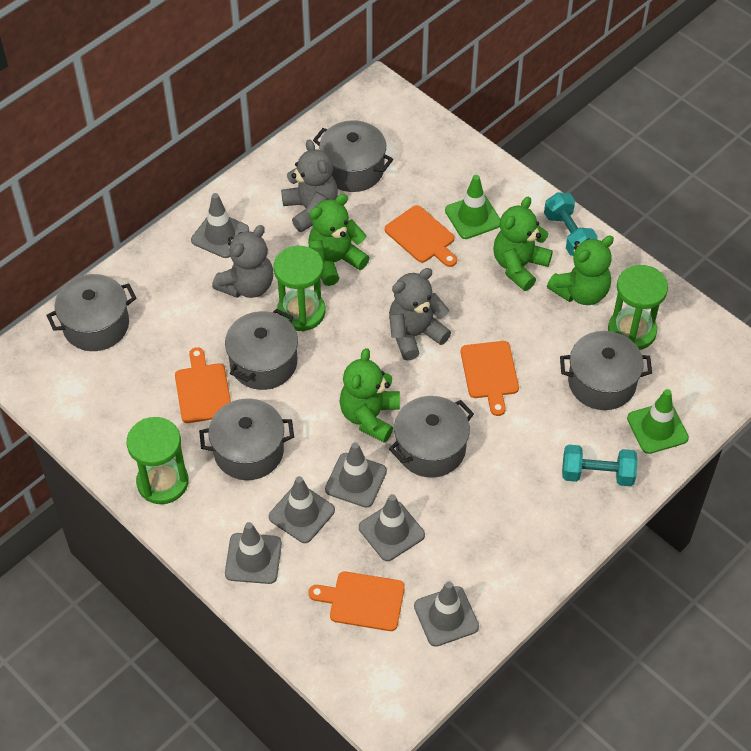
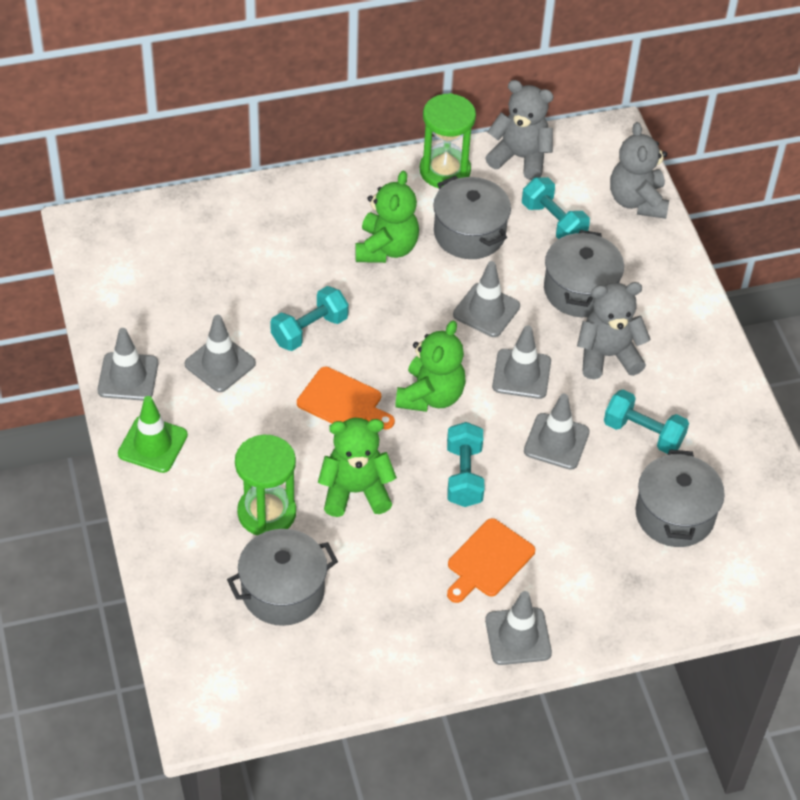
green hourglass: [127,417,188,504] [273,246,325,331] [608,265,668,350] = 3 -> [235,435,296,536] [420,93,476,188] = 2
green teddy bear: [308,194,369,286] [340,348,400,443] [493,197,553,291] [547,235,614,305] = 4 -> [318,418,397,517] [355,171,419,263] [395,321,466,412] = 3
green traffic cone: [445,175,500,239] [627,389,689,454] = 2 -> [118,396,188,473] = 1
grey pot: [46,274,136,351] [199,398,294,480] [225,309,298,390] [313,120,393,192] [389,396,474,477] [560,331,652,410] = 6 -> [227,529,338,626] [433,176,511,259] [544,230,624,317] [635,449,725,547] = 4
orange cutting board: [175,347,231,423] [309,572,405,631] [385,205,457,267] [461,341,519,416] = 4 -> [297,367,395,429] [447,518,535,603] = 2
turquoise dumbbell: [544,192,598,256] [562,444,638,486] = 2 -> [270,286,349,351] [447,422,484,507] [522,177,590,239] [604,390,689,454] = 4

